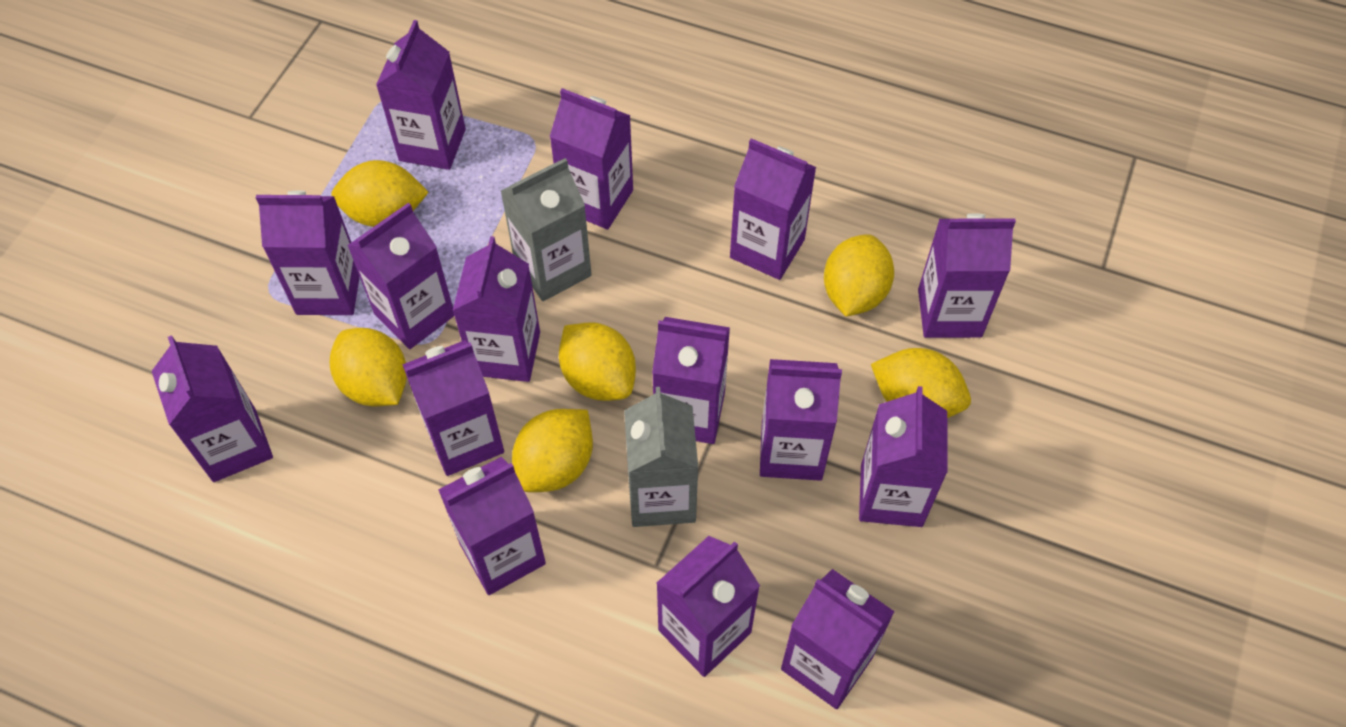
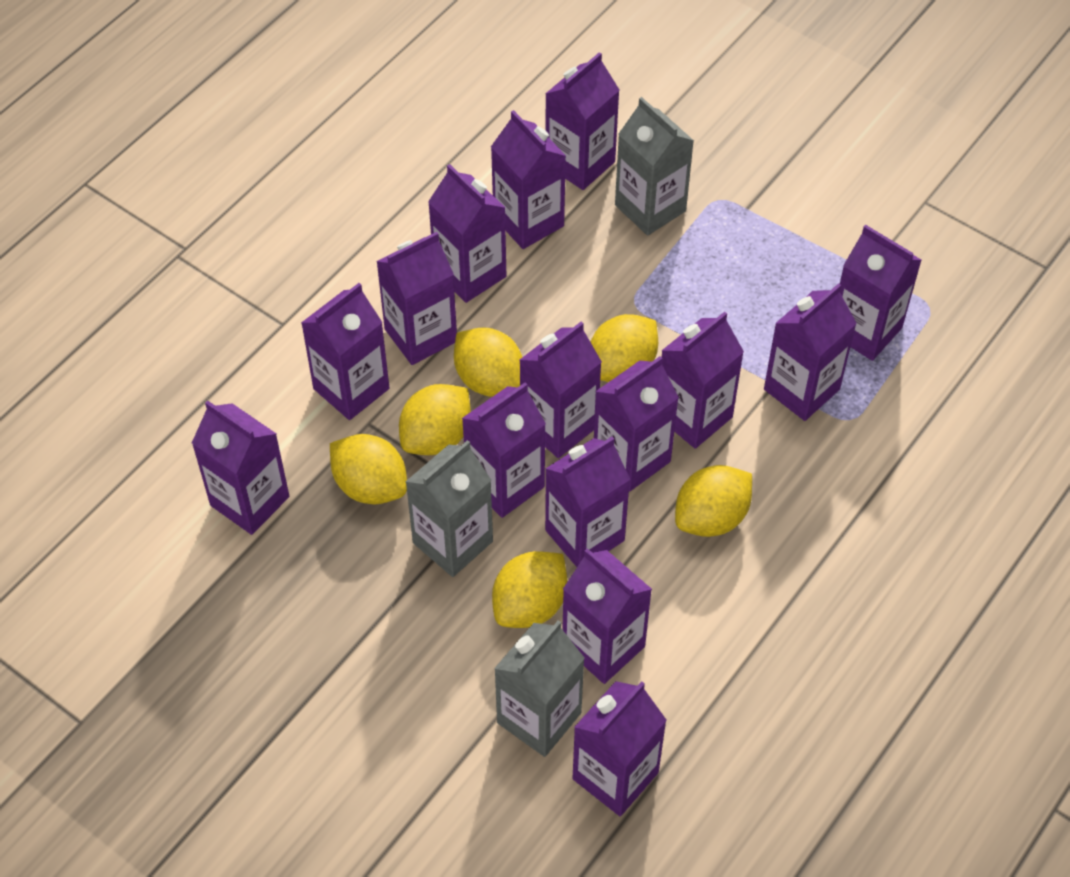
grey carton: [501,158,592,301] [624,387,698,527] = 2 -> [405,440,493,577] [494,621,585,757] [615,97,694,236] = 3

